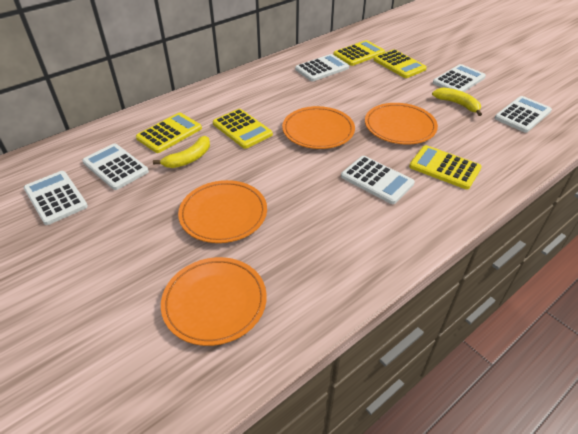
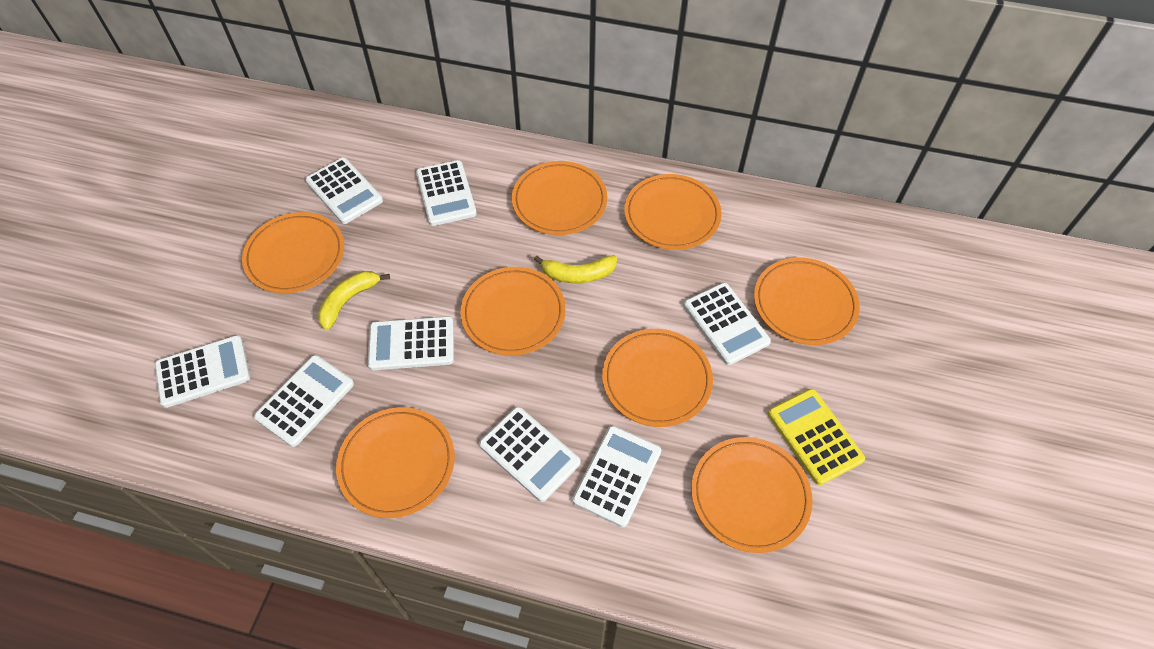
orange plate: [161,257,267,346] [178,180,267,243] [282,106,355,149] [365,103,438,145] = 4 -> [242,212,344,293] [336,407,455,518] [460,267,566,356] [512,161,608,235] [602,329,713,427] [624,174,722,250] [691,437,813,553] [754,258,860,345] = 8
white calculator: [24,171,88,225] [82,143,149,190] [295,54,349,81] [341,156,415,204] [433,64,486,92] [494,96,552,133] = 6 -> [155,335,250,408] [254,355,354,447] [305,157,383,224] [368,316,454,370] [416,160,477,226] [479,407,581,502] [572,426,661,527] [684,283,771,365] = 8
yellow calculator: [136,113,202,153] [213,109,273,149] [334,40,385,66] [374,49,427,78] [409,145,482,189] = 5 -> [768,389,865,485] = 1

